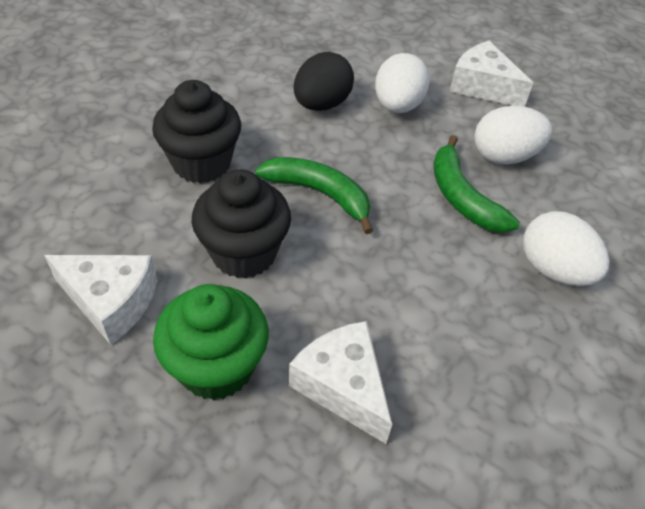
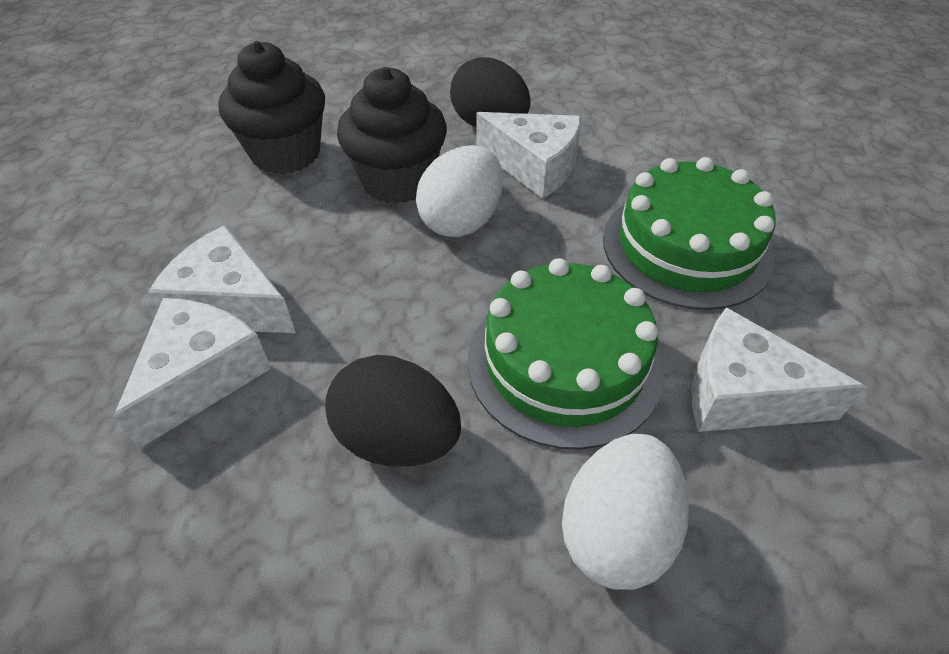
black egg: [293,52,354,111] = 1 -> [325,355,461,466] [450,57,531,127] = 2
green banana: [255,157,373,234] [434,135,520,233] = 2 -> none = 0
green cake: none = 0 -> [468,258,664,450] [603,157,775,310] = 2
green cupcake: [153,284,269,400] = 1 -> none = 0
white cheese: [44,255,158,345] [289,321,392,444] [450,41,533,107] = 3 -> [113,298,271,449] [148,225,296,333] [476,112,581,199] [691,307,866,432] = 4
white egg: [375,53,430,113] [474,106,552,164] [523,211,610,286] = 3 -> [416,145,503,237] [562,434,689,590] = 2

